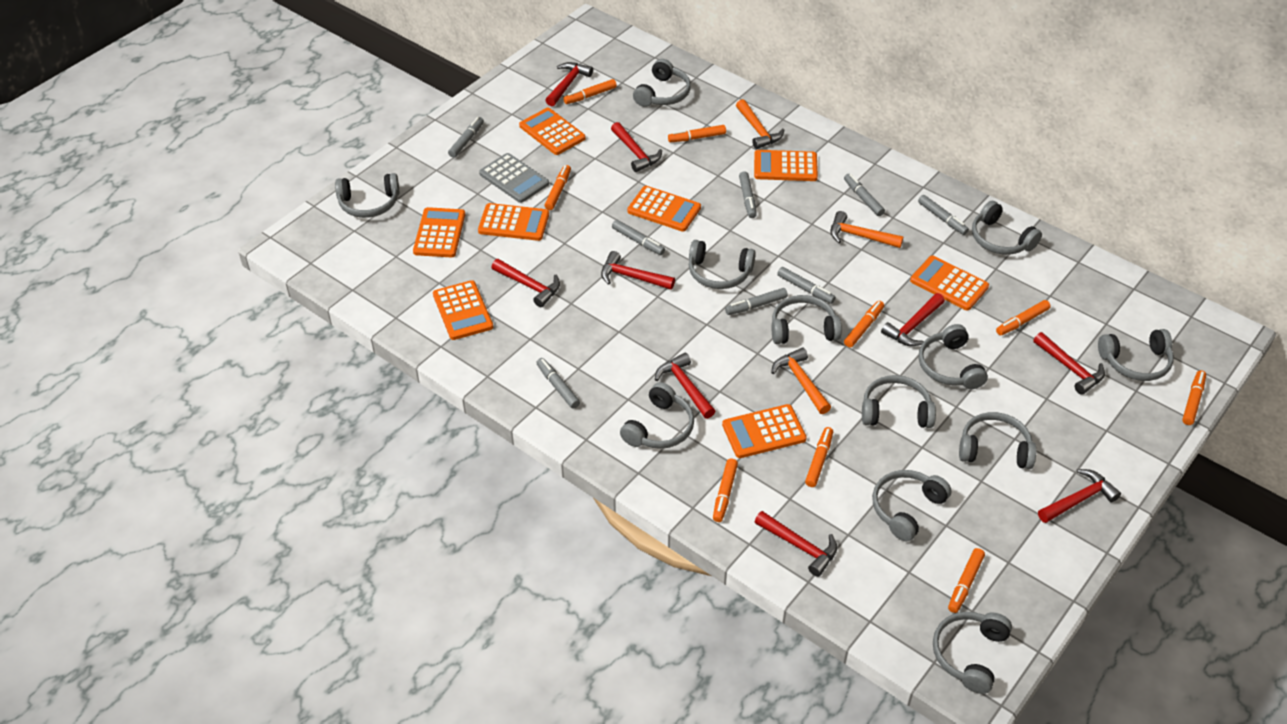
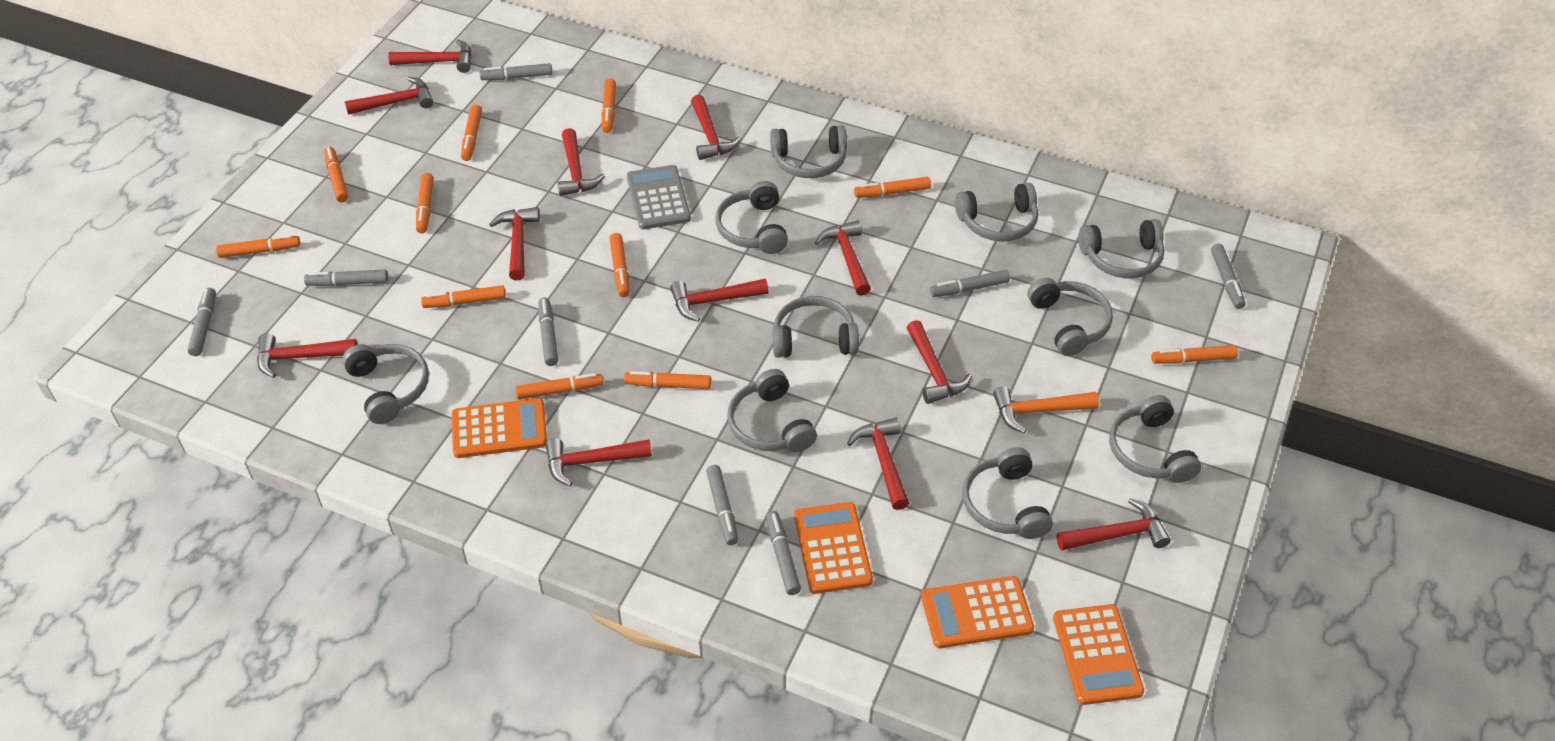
grey headphones: [335,173,399,218] [620,382,694,449] [633,59,691,107] [689,240,756,289] [772,295,842,344] [862,375,936,428] [872,470,952,541] [919,324,988,389] [933,612,1012,694] [959,412,1036,469] [972,201,1042,255] [1098,329,1174,381] = 12 -> [342,344,429,424] [715,181,788,254] [727,369,817,452] [770,125,847,178] [773,296,859,358] [955,183,1038,242] [962,447,1053,539] [1028,278,1113,356] [1078,219,1164,278] [1109,395,1201,483] = 10
orange calculator: [413,207,465,257] [433,280,493,340] [478,203,549,241] [519,108,586,155] [627,186,701,232] [722,404,807,458] [754,150,818,181] [910,256,989,311] = 8 -> [452,398,547,458] [794,502,873,594] [921,576,1034,648] [1053,604,1144,705] = 4
orange hammer: [736,99,784,149] [771,347,831,414] [830,211,904,248] = 3 -> [993,386,1099,433] = 1
orange marker: [545,165,571,210] [563,79,617,104] [668,125,726,142] [713,458,738,522] [805,427,833,487] [844,301,884,348] [948,548,985,613] [996,300,1051,335] [1182,370,1206,425] = 9 -> [216,235,300,258] [324,147,348,202] [416,173,433,233] [421,285,506,308] [461,105,482,161] [515,373,604,399] [602,78,616,133] [610,233,630,297] [624,371,711,389] [854,177,931,198] [1151,345,1238,364] = 11
red hammer: [491,259,560,307] [545,62,593,106] [601,251,675,290] [611,122,662,172] [655,353,715,419] [755,511,837,577] [881,293,945,346] [1033,332,1105,395] [1038,469,1121,523] = 9 -> [257,333,357,378] [345,77,434,115] [388,39,471,73] [489,207,540,281] [545,438,652,487] [557,128,605,196] [670,279,769,322] [691,95,741,160] [815,220,871,296] [847,418,909,510] [907,320,972,404] [1057,498,1171,551] = 12

